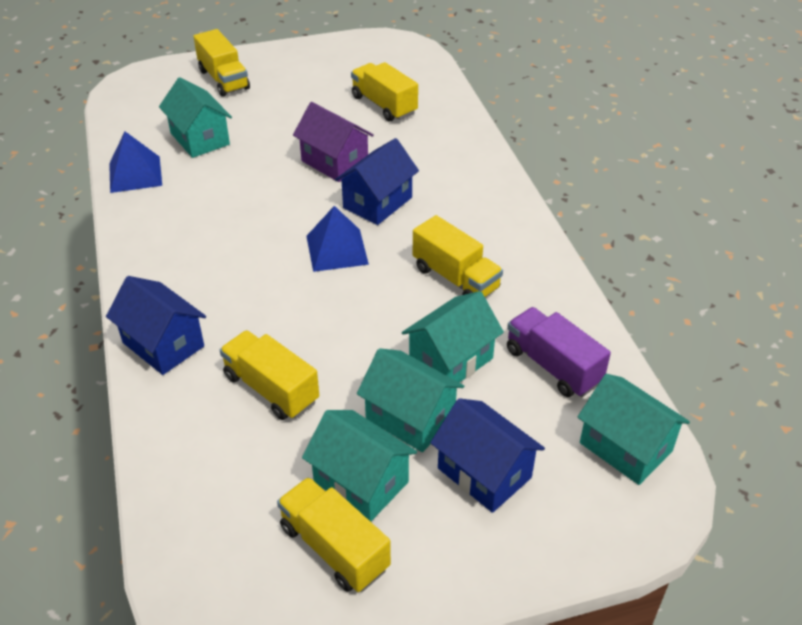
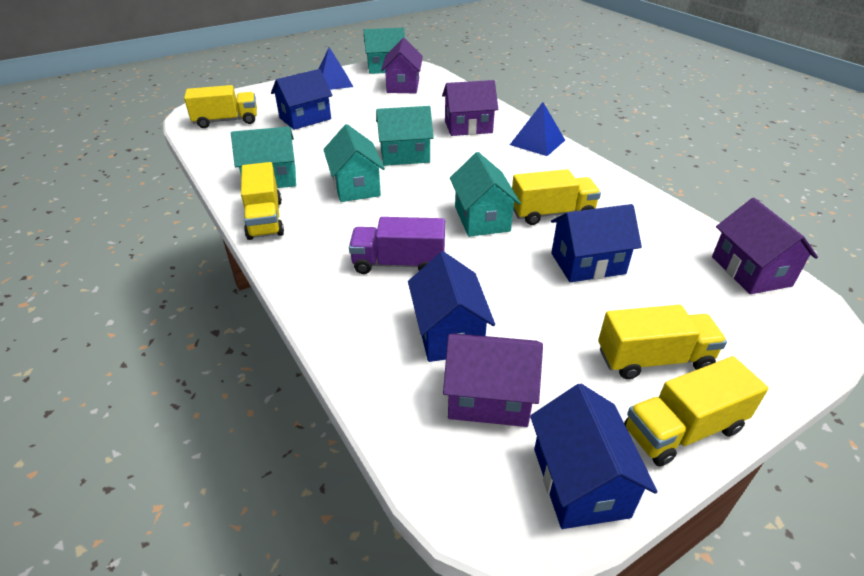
blue house: [106,276,206,375] [335,138,419,225] [430,398,545,513] = 3 -> [271,69,333,130] [408,252,495,362] [530,383,658,529] [551,204,642,282] = 4
purple house: [293,102,374,182] = 1 -> [381,38,423,93] [442,80,498,136] [443,333,543,427] [712,198,818,294] = 4

